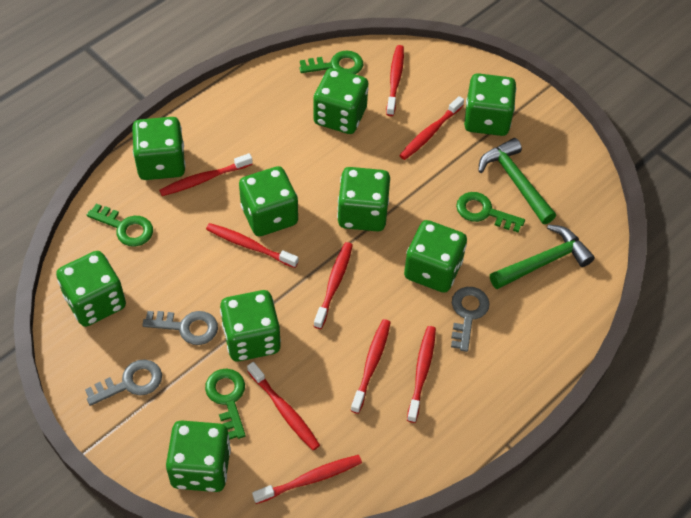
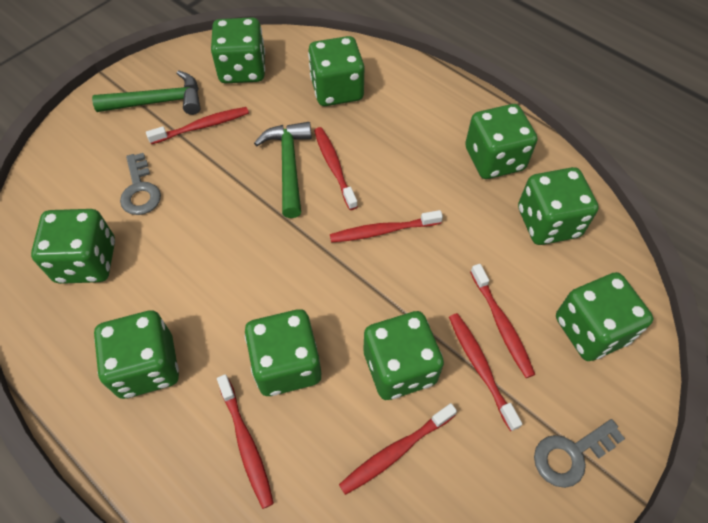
green key: [87,204,153,247] [205,369,246,440] [299,50,363,74] [456,192,525,232] = 4 -> none = 0
grey key: [85,359,162,406] [142,311,218,345] [451,287,490,352] = 3 -> [120,153,161,215] [534,419,625,488] = 2
red toothbrush: [159,153,253,196] [206,223,298,268] [247,362,320,450] [252,455,362,504] [314,242,353,329] [350,319,391,414] [386,45,404,116] [399,96,464,160] [407,326,436,423] = 9 -> [146,107,249,144] [217,374,274,509] [314,127,358,210] [330,210,443,242] [339,403,457,495] [449,313,522,431] [470,264,535,378] = 7

